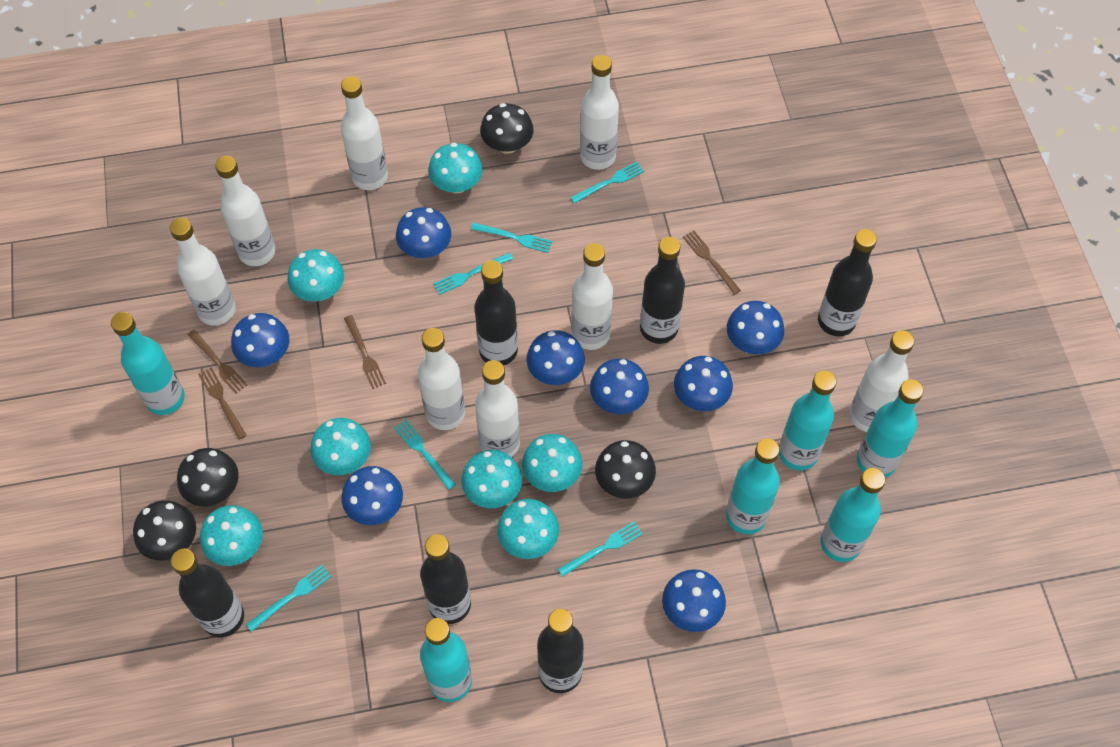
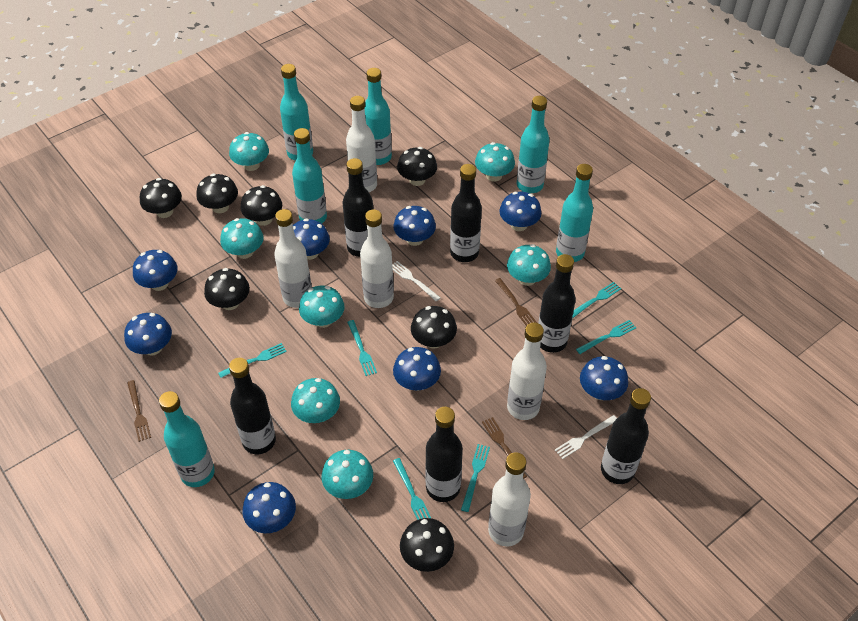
black mushroom: [133,500,196,561] [177,448,239,506] [480,103,534,154] [595,440,656,499] = 4 -> [140,178,182,218] [196,174,238,213] [204,268,250,310] [241,185,282,226] [397,147,437,186] [400,518,454,572] [411,306,457,349] = 7
brown fork: [187,329,247,394] [198,367,247,440] [344,315,386,389] [683,231,741,295] = 4 -> [127,380,151,442] [482,417,527,479] [495,278,537,326] = 3
white bottle: [170,218,236,326] [215,156,275,266] [341,76,388,190] [418,328,465,430] [475,360,520,457] [571,243,613,350] [580,55,619,170] [849,330,914,432] = 8 -> [274,209,312,308] [346,96,377,192] [360,210,394,308] [488,452,531,546] [507,323,547,420] = 5
white fork: none = 0 -> [392,261,441,301] [555,415,617,459] = 2

